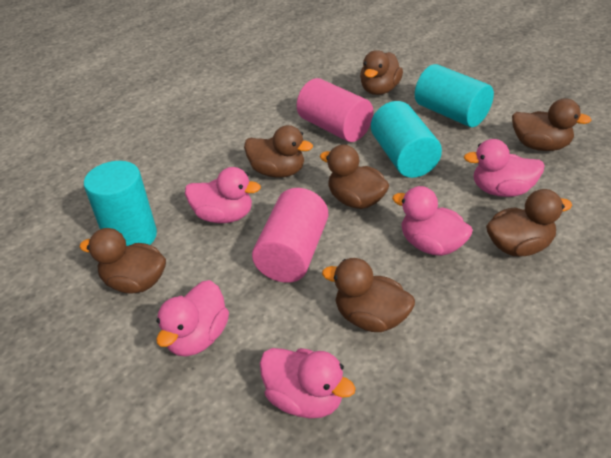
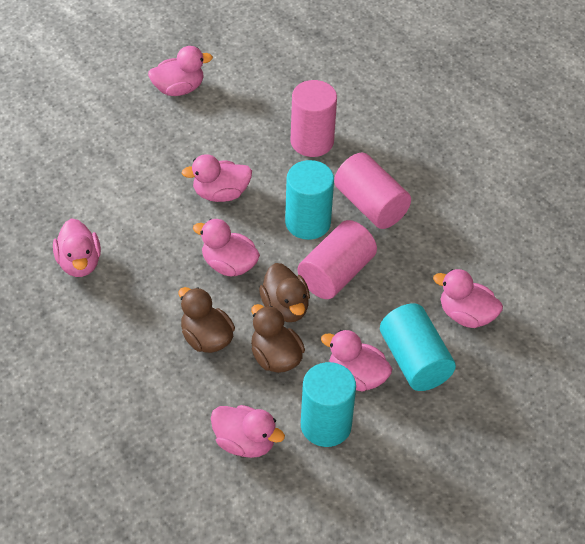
brown duck: [80,228,166,294] [244,125,313,177] [320,145,389,209] [322,258,415,332] [360,50,403,95] [486,189,572,257] [512,98,592,151] = 7 -> [178,287,235,353] [251,304,305,373] [259,263,310,322] = 3
pink cylinder: [252,188,328,283] [297,78,373,142] = 2 -> [290,80,337,157] [298,220,377,299] [334,153,411,229] = 3
pink duck: [156,280,229,357] [185,167,261,223] [260,348,356,418] [392,186,473,256] [463,139,545,197] = 5 -> [53,218,101,277] [148,46,213,96] [182,154,252,202] [193,219,260,276] [211,405,285,458] [321,330,392,392] [433,269,503,328] = 7

